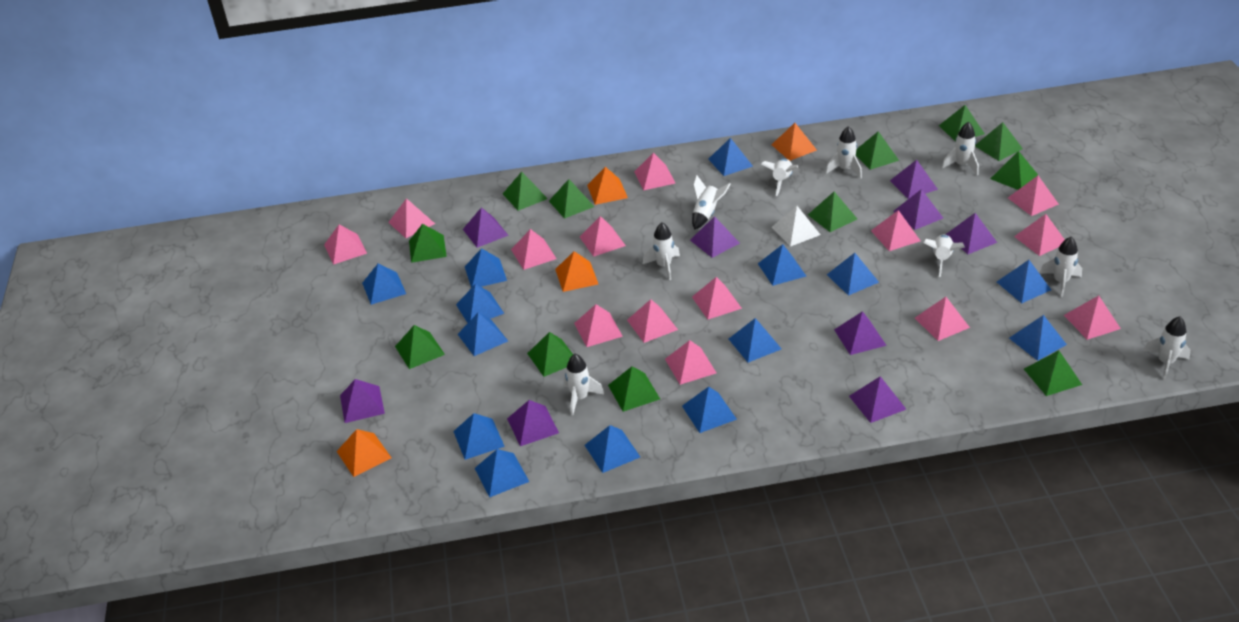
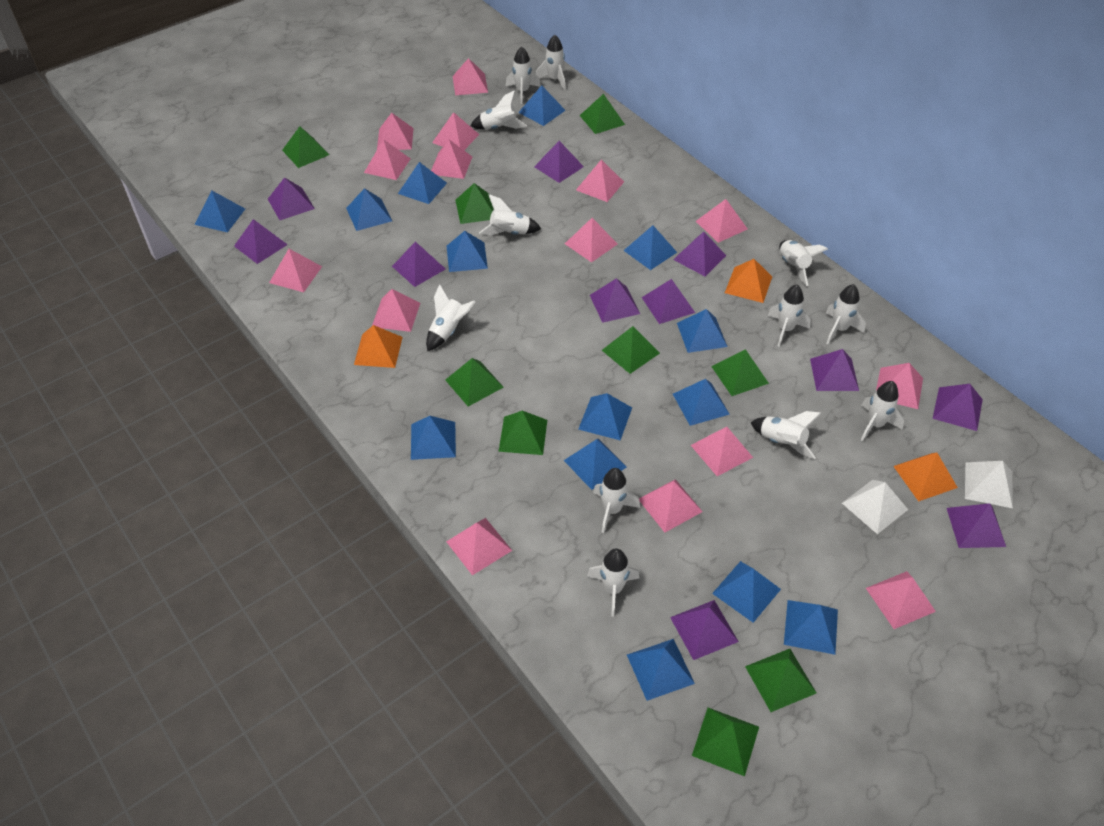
green pyramid: [395,325,445,369] [409,224,447,263] [503,172,548,211] [527,332,573,377] [549,179,595,219] [608,366,660,412] [808,192,857,232] [856,131,899,170] [939,105,985,142] [975,122,1023,161] [990,151,1038,190] [1024,350,1082,396] = 12 -> [282,126,329,168] [445,358,504,407] [455,183,494,224] [499,411,547,455] [579,94,625,134] [602,326,660,374] [692,708,759,776] [711,349,769,396] [745,649,816,712] = 9
orange pyramid: [336,429,391,477] [555,251,598,292] [587,167,628,205] [771,123,817,161] = 4 -> [354,325,403,368] [725,259,772,303] [893,452,958,501] = 3
pink pyramid: [324,224,367,265] [388,198,435,238] [511,229,557,270] [574,304,623,347] [580,216,626,257] [627,299,678,343] [634,152,675,190] [665,340,716,385] [692,277,742,320] [871,210,920,251] [915,297,970,341] [1008,176,1059,216] [1014,214,1065,256] [1064,296,1121,340] = 14 -> [269,249,322,292] [364,139,411,180] [372,289,420,332] [377,113,414,150] [431,139,472,179] [432,112,479,150] [446,518,512,575] [453,58,488,95] [565,218,618,263] [576,160,624,202] [639,479,703,532] [691,427,753,476] [696,199,747,243] [866,571,936,629] [876,363,923,409] = 15
purple pyramid: [340,379,385,423] [463,207,509,248] [507,400,559,446] [690,216,740,258] [834,311,887,355] [849,376,906,423] [890,160,938,199] [893,189,943,230] [945,213,997,254] = 9 -> [234,219,288,264] [268,177,315,220] [392,242,445,287] [534,141,584,183] [590,278,640,323] [642,279,695,324] [670,600,739,660] [673,232,726,276] [810,349,859,391] [933,384,983,431] [947,503,1006,548] = 11
white pyramid: [772,206,820,247] = 1 -> [842,480,908,534] [965,461,1013,509] = 2
white rocket: [564,354,604,416] [643,222,680,280] [692,175,731,230] [761,159,798,196] [826,126,862,178] [923,235,965,277] [942,122,979,175] [1040,237,1082,297] [1143,317,1191,380] = 9 -> [426,284,476,351] [471,90,527,130] [479,194,541,235] [506,46,541,104] [536,35,566,90] [587,548,640,617] [593,468,640,533] [750,411,821,459] [768,285,811,347] [779,240,828,286] [826,284,866,344] [861,381,904,441] = 12

